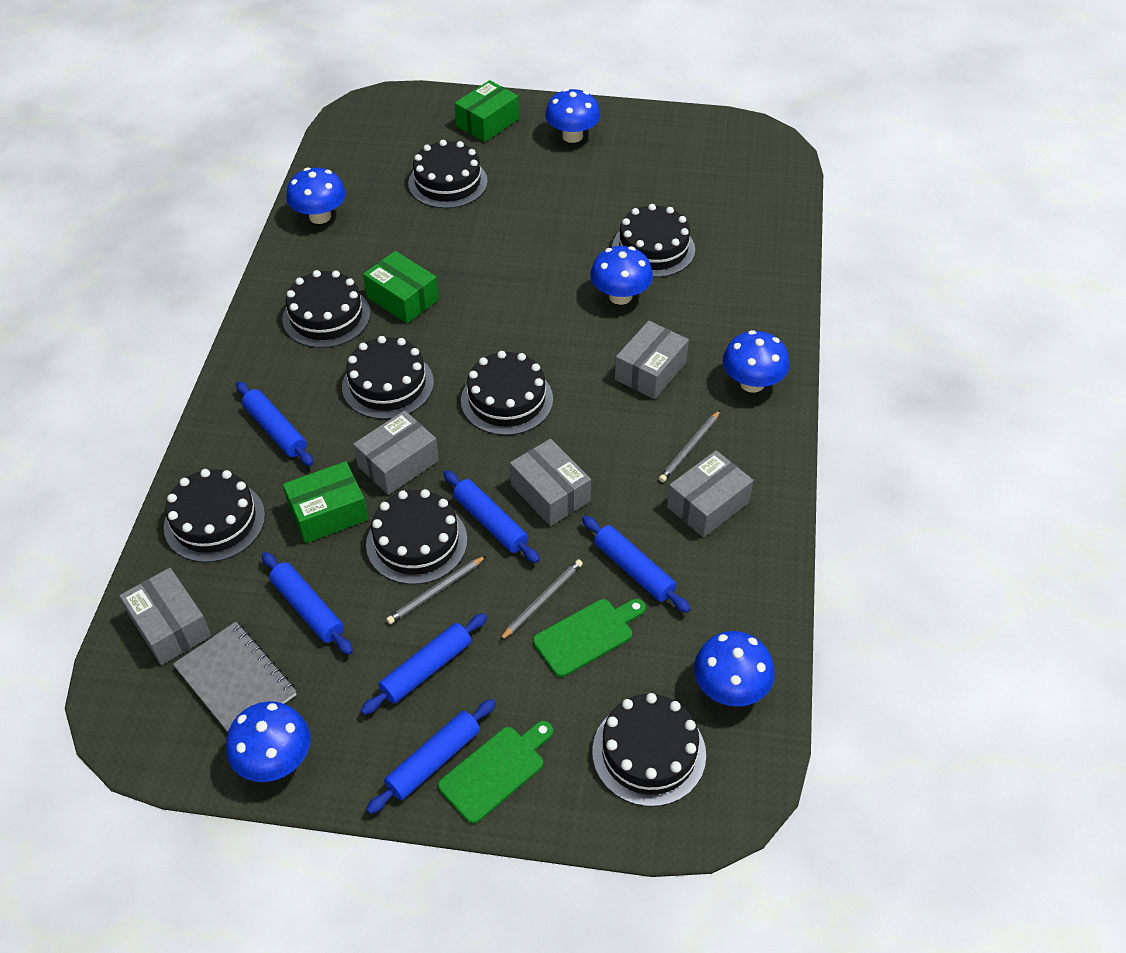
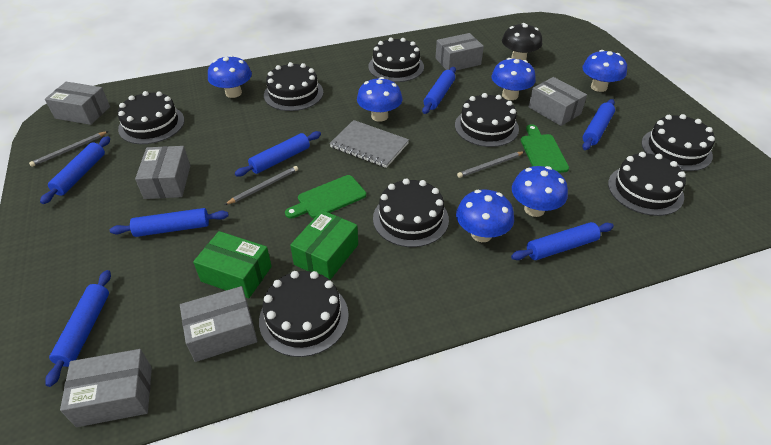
black mushroom: none = 0 -> [502,23,542,60] = 1
blue rolling pin: [236,381,314,466] [262,552,353,655] [361,613,487,715] [366,699,496,814] [443,470,540,563] [582,516,691,613] = 6 -> [40,136,110,204] [45,270,111,387] [110,208,229,237] [235,131,321,177] [422,67,456,114] [511,222,614,260] [582,99,615,150] = 7
green box: [283,461,369,543] [363,251,439,324] [455,80,519,142] = 3 -> [193,231,272,298] [290,210,358,280] = 2
grey box: [119,568,212,665] [353,410,439,495] [510,439,591,526] [615,321,689,399] [667,450,754,538] = 5 -> [45,82,110,125] [60,349,152,427] [135,146,190,199] [180,286,257,362] [435,33,484,70] [529,77,587,126] = 6

